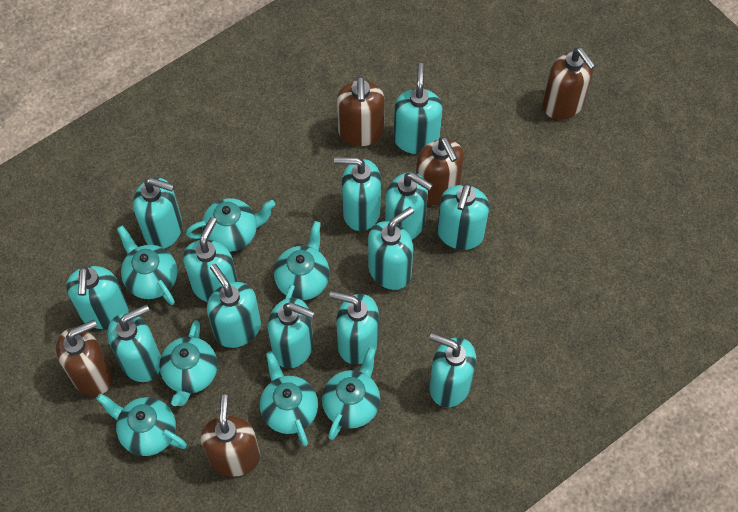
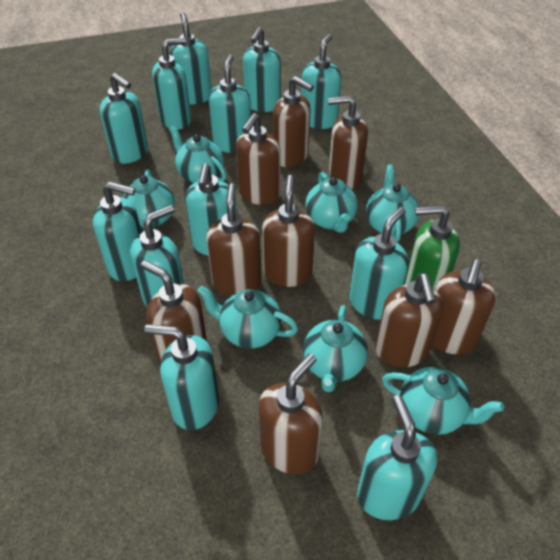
brown soap dispenser: [56,320,113,397] [201,394,260,477] [337,76,385,146] [416,137,464,205] [543,47,596,120] = 5 -> [140,260,207,365] [206,183,262,296] [236,113,280,205] [259,353,323,475] [262,175,315,287] [273,76,314,167] [328,95,368,190] [375,273,443,368] [432,259,496,354] = 9
green soap dispenser: none = 0 -> [405,205,460,290] = 1
turquoise soap dispenser: [66,266,129,329] [108,305,161,382] [133,177,182,249] [183,217,238,302] [207,264,261,348] [268,298,315,368] [329,291,379,365] [334,157,381,231] [368,207,414,290] [385,172,433,239] [394,63,443,154] [429,333,476,407] [437,183,489,250] = 13 -> [93,182,142,281] [100,73,148,164] [130,205,184,308] [145,324,219,430] [152,38,191,130] [170,12,212,105] [185,163,237,256] [208,55,251,153] [243,27,281,112] [301,34,341,129] [349,207,409,320] [357,395,437,520] = 12

